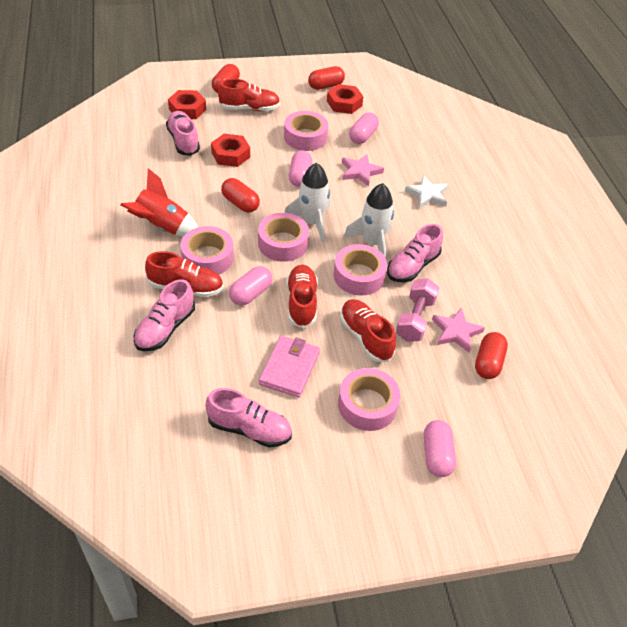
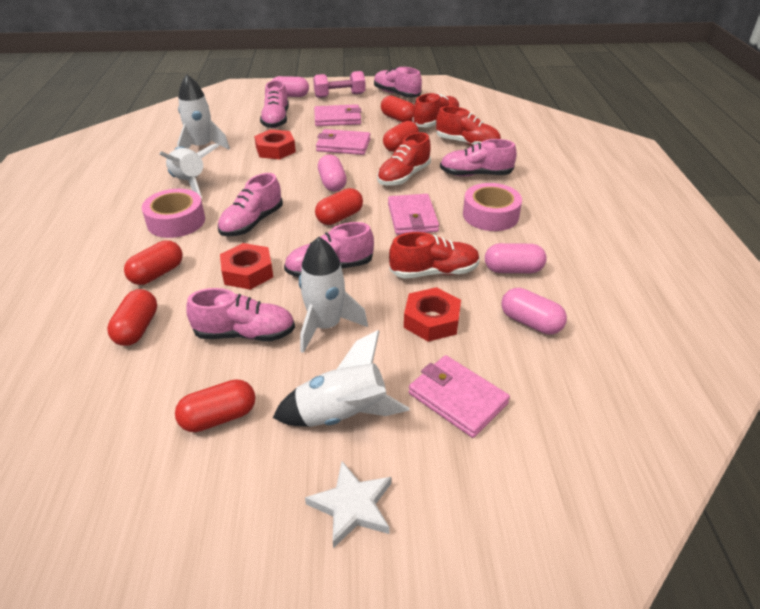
pink shoe: [134,279,195,351] [166,111,200,156] [205,388,292,447] [387,224,443,282] = 4 -> [186,288,295,341] [218,173,283,236] [260,80,289,128] [284,222,374,277] [374,67,422,98] [440,139,517,176] = 6
pink star: [342,154,384,186] [432,308,485,353] = 2 -> none = 0
pink tape: [180,226,234,275] [258,213,309,262] [284,111,328,151] [333,244,387,295] [338,368,400,431] = 5 -> [142,189,205,238] [463,183,522,231] = 2
pink wallet: [259,336,320,398] = 1 -> [314,104,362,126] [316,129,371,155] [388,194,439,235] [409,355,510,438] = 4
red capsule: [212,64,240,93] [221,178,260,213] [308,66,345,90] [475,332,508,379] = 4 -> [107,289,157,346] [124,240,183,285] [175,379,256,432] [315,188,363,225] [381,95,414,122] [383,121,419,152] = 6
red rocket: [120,168,198,237] = 1 -> none = 0
white rocket: [284,162,330,242] [343,183,394,258] = 2 -> [159,143,220,199] [177,74,230,149] [273,330,410,427] [299,237,368,353] = 4

